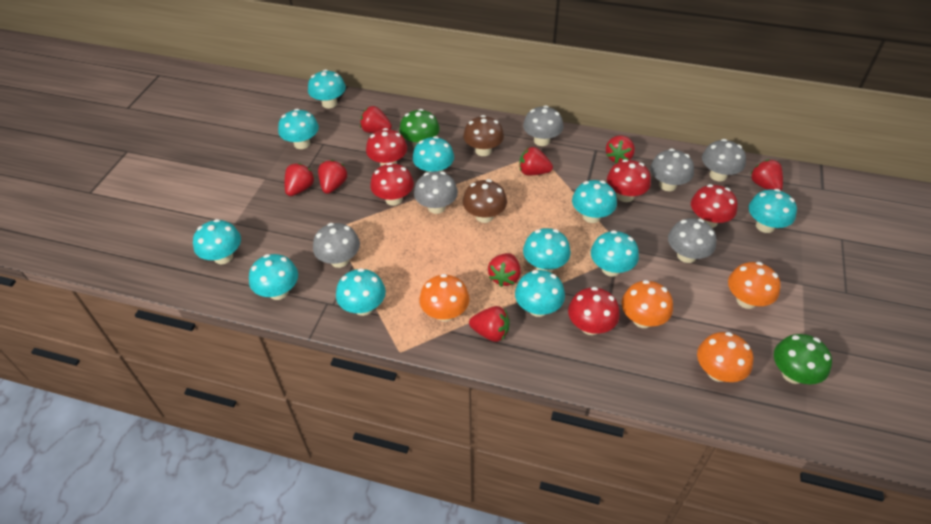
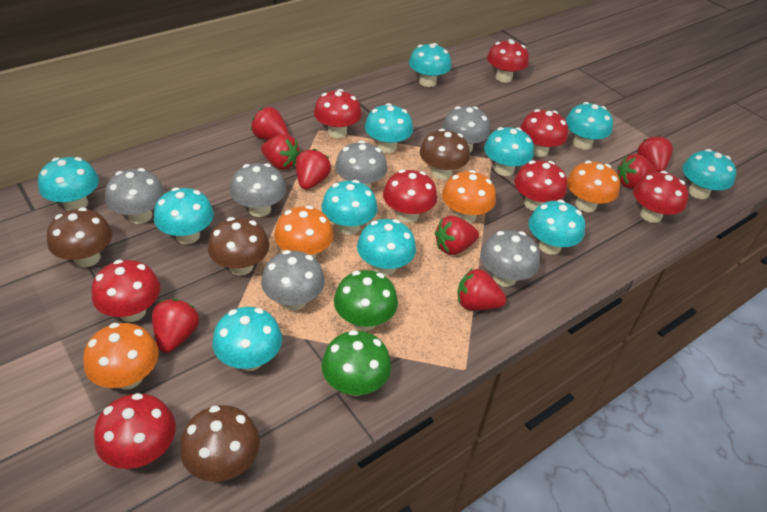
brown mushroom: [463,115,504,156] [463,179,507,223] = 2 -> [47,207,112,267] [180,405,260,482] [208,217,269,276] [420,129,470,180] = 4
red mushroom: [366,128,407,166] [370,163,414,206] [568,287,620,335] [607,159,651,202] [691,184,738,228] = 5 -> [92,260,160,322] [94,393,176,469] [314,89,362,138] [383,170,437,223] [487,39,529,83] [514,160,567,211] [520,109,568,157] [633,171,688,223] = 8

